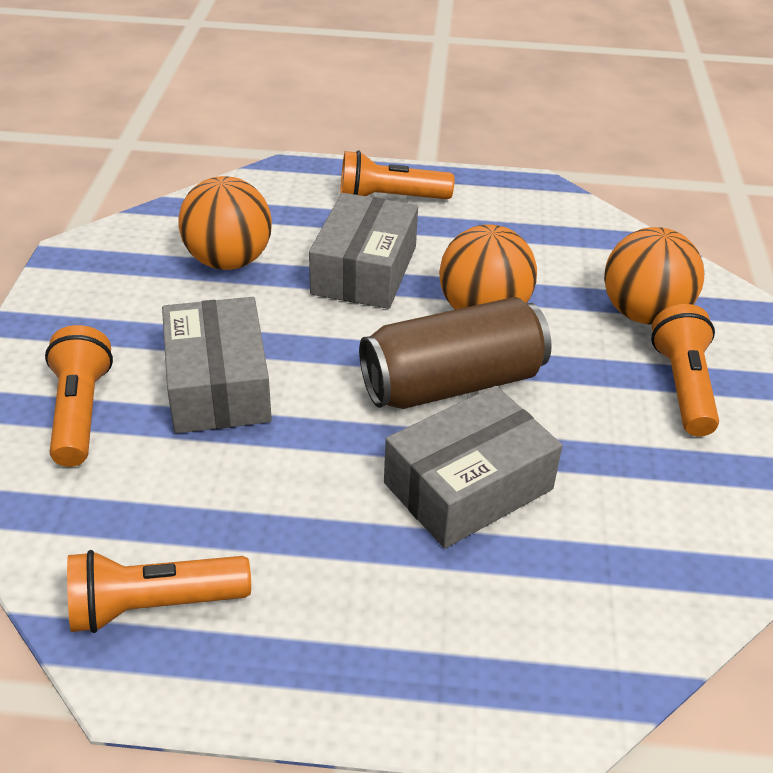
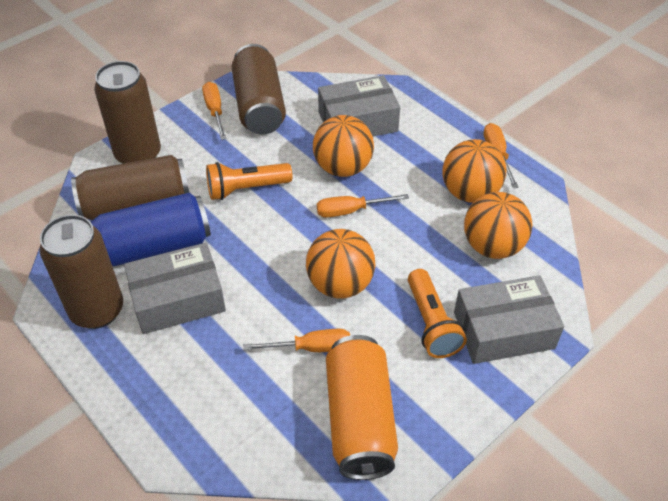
blue can: none = 0 -> [91,193,211,266] = 1
brown can: [359,297,552,409] = 1 -> [40,215,123,329] [71,155,189,220] [94,61,161,164] [232,44,286,135] = 4
orange ball: [178,176,272,270] [439,224,537,310] [604,227,704,325] = 3 -> [306,229,375,299] [313,115,374,177] [443,139,506,203] [464,192,532,259] = 4
orange can: none = 0 -> [326,335,398,480] = 1
orange flashlight: [45,325,113,467] [67,550,251,633] [340,150,454,199] [651,304,719,437] = 4 -> [206,162,292,200] [408,269,467,358] = 2
orange screwdriver: none = 0 -> [202,82,226,140] [243,329,350,352] [317,194,409,217] [484,123,519,188] = 4

